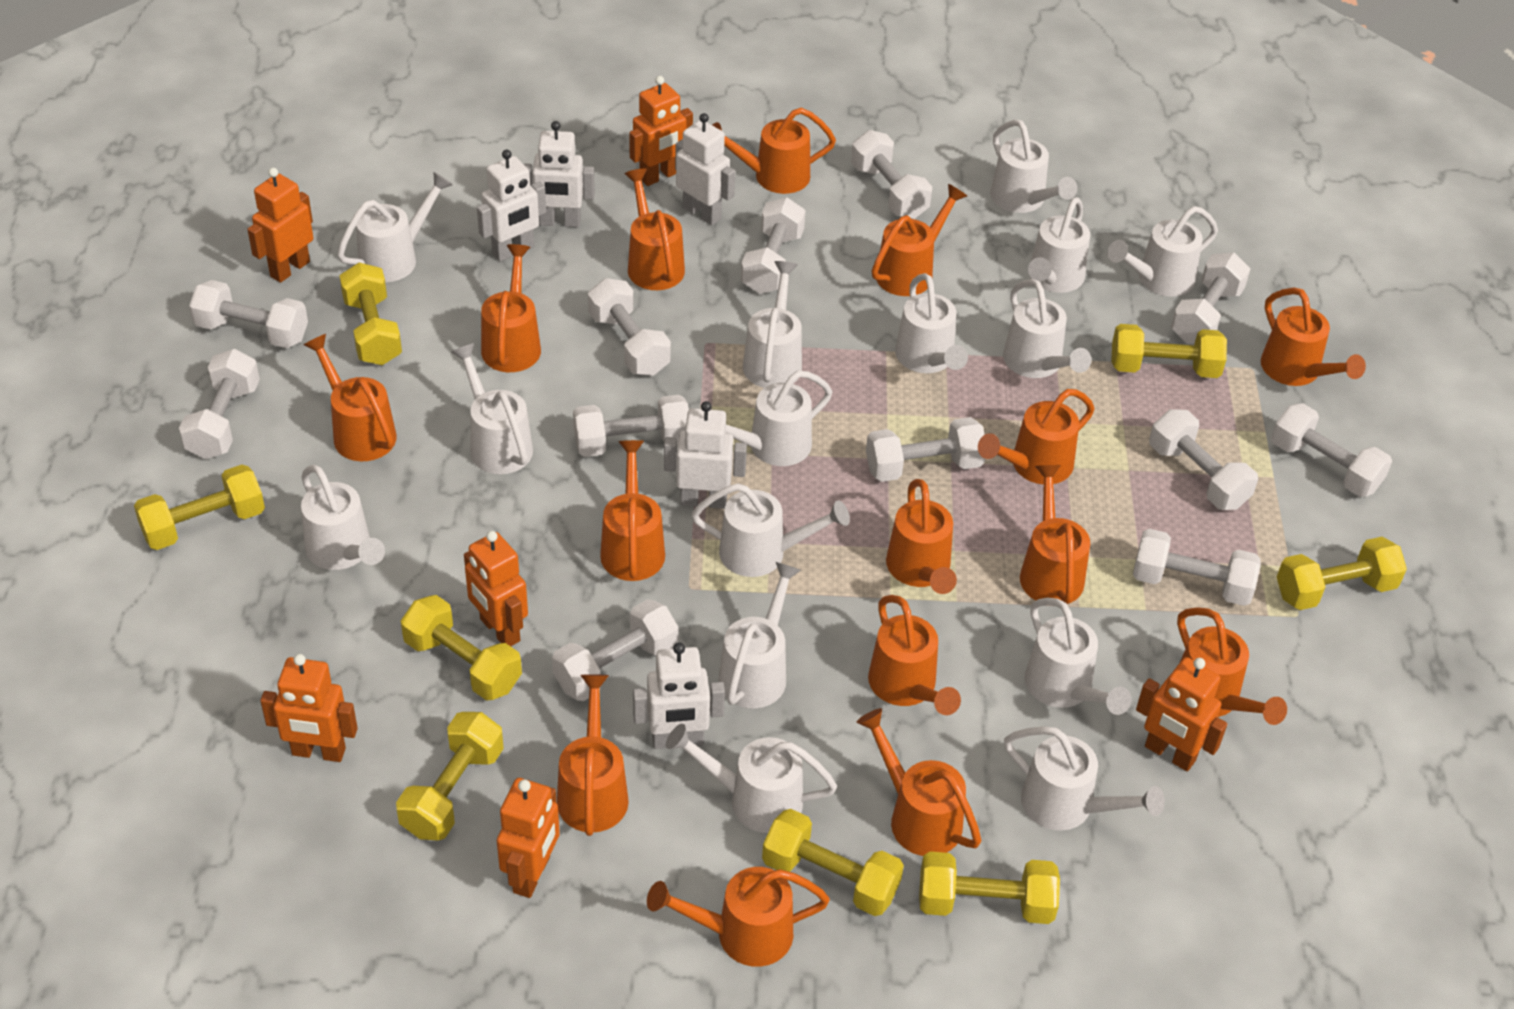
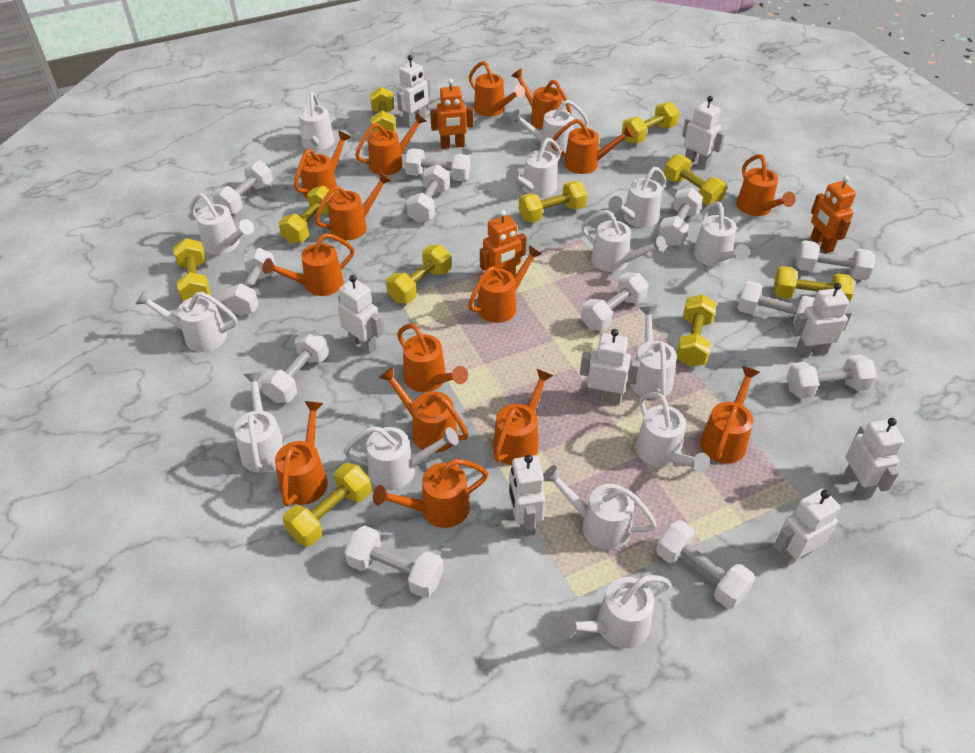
orange robot: [247,168,313,283] [260,654,358,762] [464,531,528,646] [497,778,560,898] [629,76,693,186] [1136,657,1227,771] = 6 -> [430,79,473,149] [480,210,526,277] [810,175,856,253] = 3
white robot: [477,150,546,261] [523,121,595,227] [633,643,725,749] [664,401,747,509] [675,113,735,225] = 5 -> [337,275,383,354] [397,55,431,127] [509,455,545,537] [580,329,640,405] [682,96,725,170] [774,489,840,567] [792,283,852,358] [844,418,905,500] = 8
white watering can: [301,465,385,570] [337,172,453,282] [451,343,533,474] [666,724,837,833] [691,483,850,577] [718,562,801,708] [726,371,832,466] [743,261,802,388] [895,273,968,373] [990,120,1077,213] [1003,279,1091,378] [1004,726,1165,831] [1024,598,1131,715] [1028,197,1090,293] [1107,206,1218,297] = 15 -> [136,290,237,352] [190,193,254,255] [234,372,286,473] [299,92,334,150] [343,426,459,490] [506,138,561,198] [510,100,589,155] [543,465,657,550] [558,575,671,648] [581,210,667,272] [608,167,666,228] [630,306,677,399] [635,392,710,472] [693,201,749,266] = 14
yellow dumbbell: [134,465,265,550] [340,263,402,365] [396,712,504,841] [401,595,522,701] [762,809,904,916] [919,851,1060,924] [1111,324,1227,378] [1277,537,1407,610] = 8 -> [173,238,211,301] [279,186,334,244] [283,463,372,546] [370,87,396,132] [386,245,451,303] [519,181,587,223] [622,102,680,144] [664,154,727,205] [676,294,717,367] [773,266,855,303] = 10

